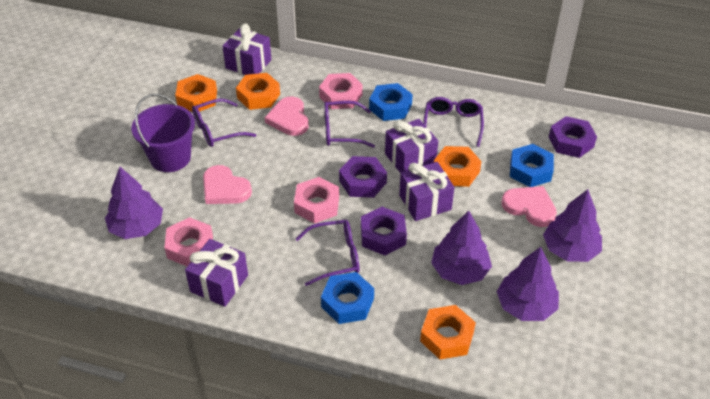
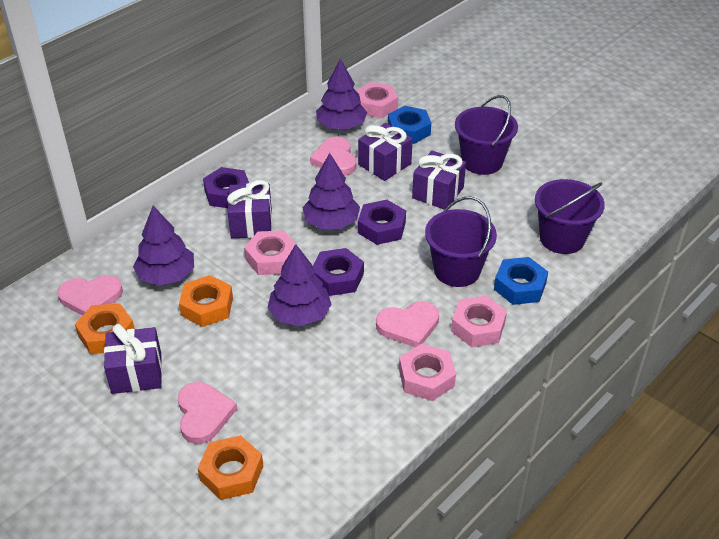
blue nut: [321,272,374,324] [369,83,413,121] [510,144,554,187] = 3 -> [388,106,431,144] [494,257,548,305] = 2
orange nut: [175,74,217,112] [236,73,280,110] [420,305,476,359] [434,146,482,187] = 4 -> [75,303,135,354] [179,275,233,327] [197,435,263,500] = 3
pink heart: [203,165,252,204] [265,97,309,136] [502,186,557,227] = 3 -> [57,275,123,315] [178,382,237,444] [310,137,356,176] [376,301,439,347] = 4
pink nut: [164,217,213,266] [294,177,339,224] [319,73,363,109] = 3 -> [244,230,296,275] [356,82,398,118] [399,344,456,401] [451,296,507,347] = 4
purple bucket: [132,94,195,172] = 1 -> [425,196,497,287] [455,95,518,175] [535,179,605,254] = 3
purple glasses: [192,98,256,147] [295,220,359,286] [324,101,375,148] [423,97,484,147] = 4 -> none = 0

